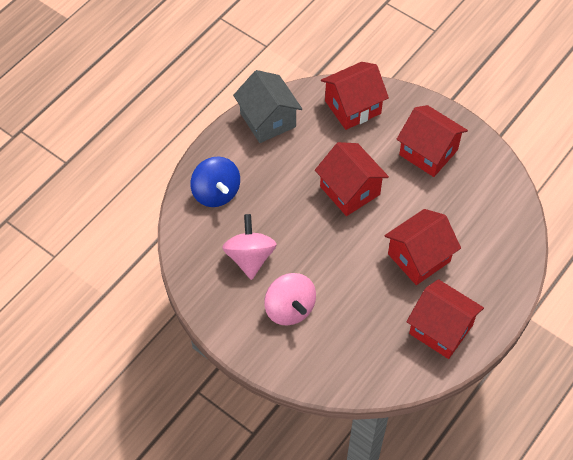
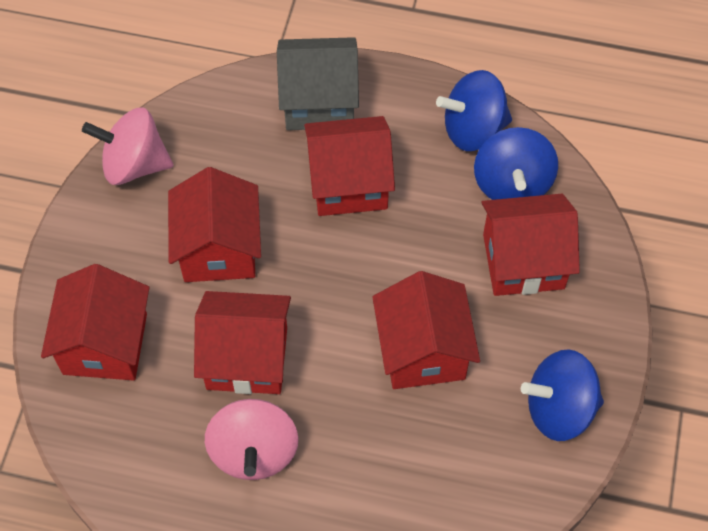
blue spinning top: [191,156,240,207] = 1 -> [436,70,512,151] [474,127,558,200] [521,349,604,441] = 3
red house: [315,142,389,216] [321,62,389,130] [384,209,461,285] [397,105,468,177] [406,279,484,359] = 5 -> [41,264,149,381] [168,167,261,282] [194,291,291,394] [304,116,395,216] [372,271,480,389] [481,194,580,296] = 6

